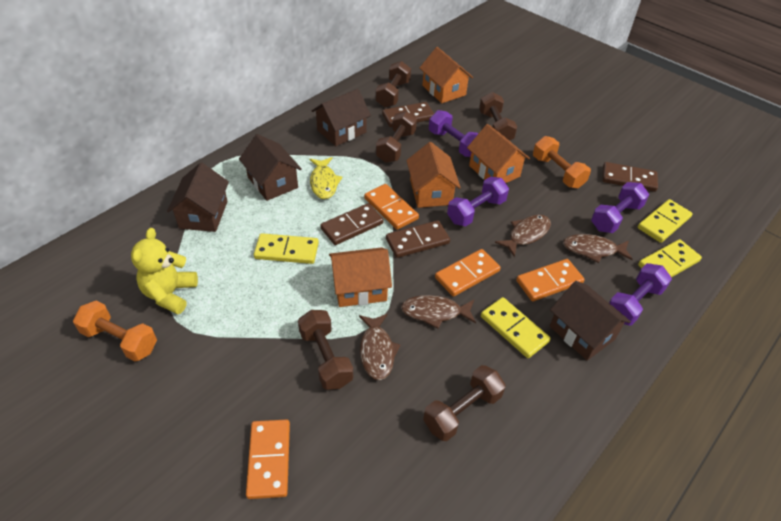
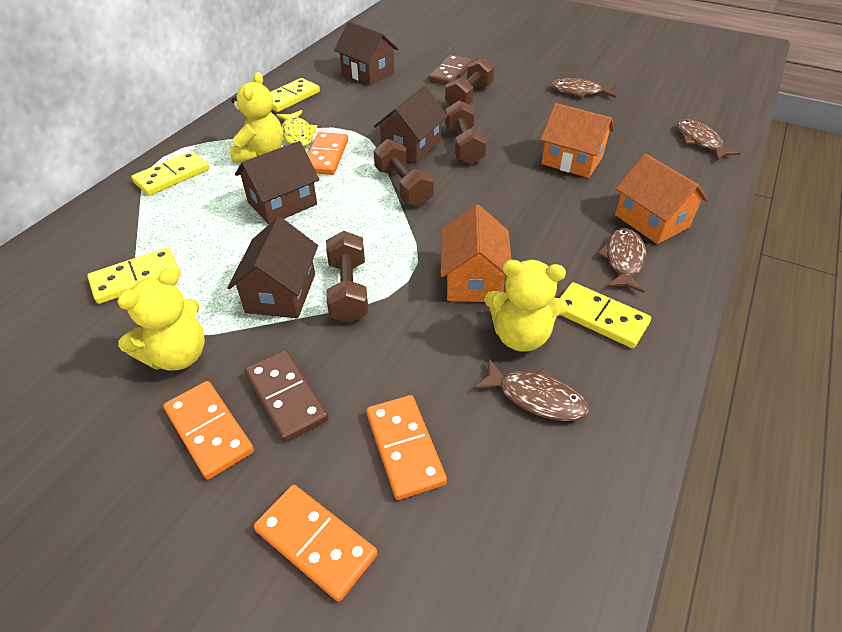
brown domino: [320,203,384,245] [382,102,434,127] [386,220,450,258] [602,162,658,192] = 4 -> [245,350,329,442] [428,55,473,85] = 2
brown dumbbell: [298,310,353,390] [375,61,411,108] [376,111,417,163] [423,365,505,441] [479,92,517,141] = 5 -> [326,231,369,323] [374,139,434,206] [445,57,495,105] [445,100,487,164] = 4
orange dumbbell: [73,301,157,361] [533,136,591,188] = 2 -> none = 0
orange house: [329,247,392,307] [406,142,461,208] [420,47,473,103] [467,124,530,183] = 4 -> [441,204,511,302] [541,103,614,178] [615,154,708,244] = 3
purple dumbbell: [429,110,478,157] [447,177,509,226] [591,182,649,233] [609,263,672,326] = 4 -> none = 0
yellow teddy bear: [131,228,198,314] = 1 -> [117,268,205,371] [230,72,283,163] [484,260,568,352] = 3

